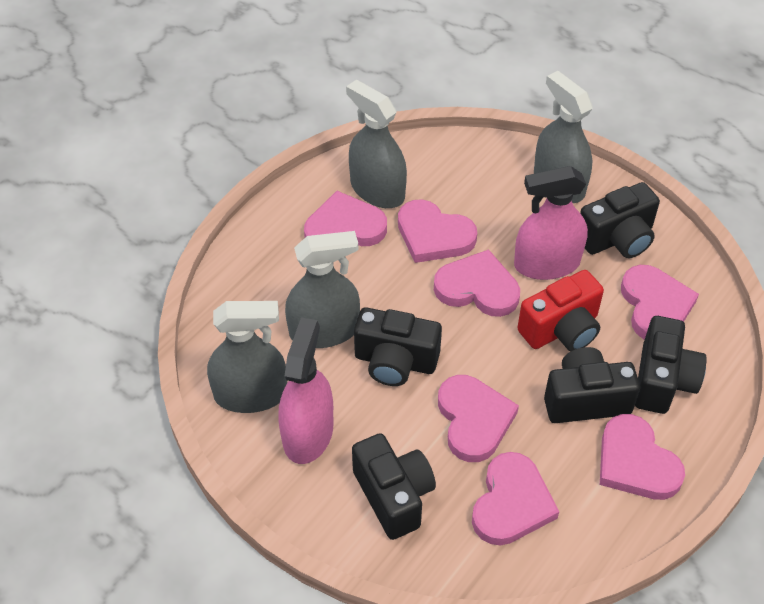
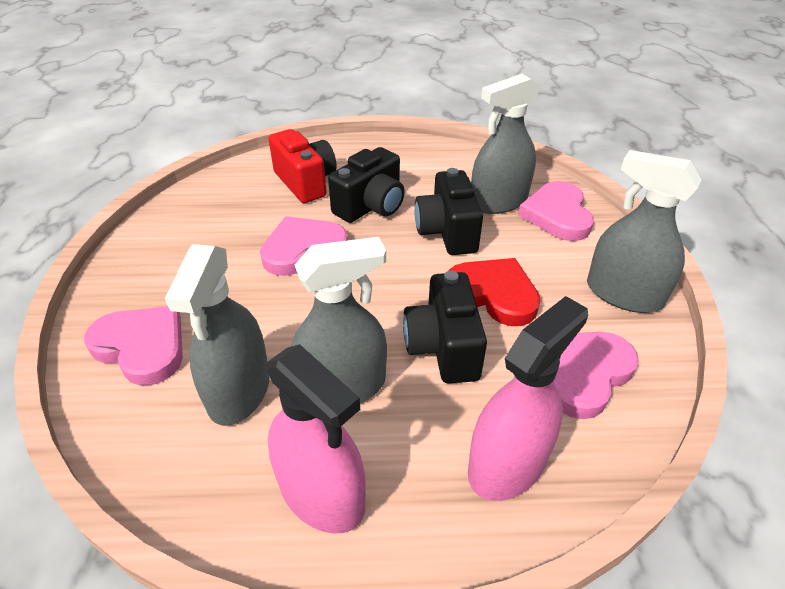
black camera: [352,433,436,540] [354,307,442,386] [544,347,640,423] [580,182,660,258] [635,316,707,414] = 5 -> [328,147,405,223] [403,271,487,384] [415,168,483,255] = 3
pink heart: [304,191,387,246] [398,199,477,263] [434,249,520,317] [438,375,519,462] [472,452,559,546] [600,414,685,500] [621,265,699,340] = 7 -> [84,306,183,386] [260,216,348,276] [518,181,594,241] [552,332,639,419] = 4
red heart: none = 0 -> [449,258,541,326] = 1

